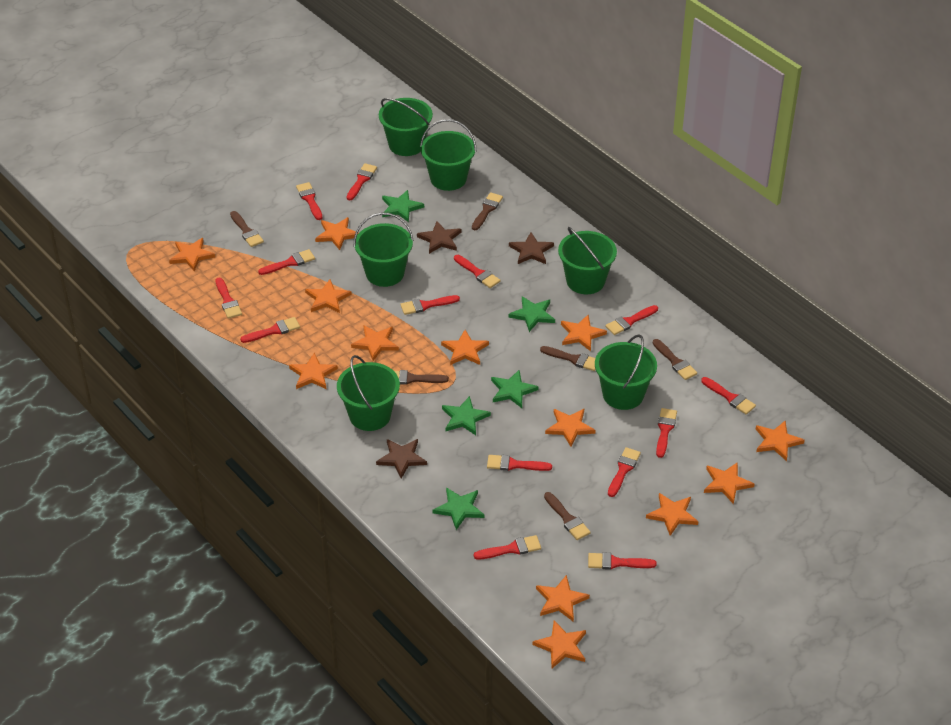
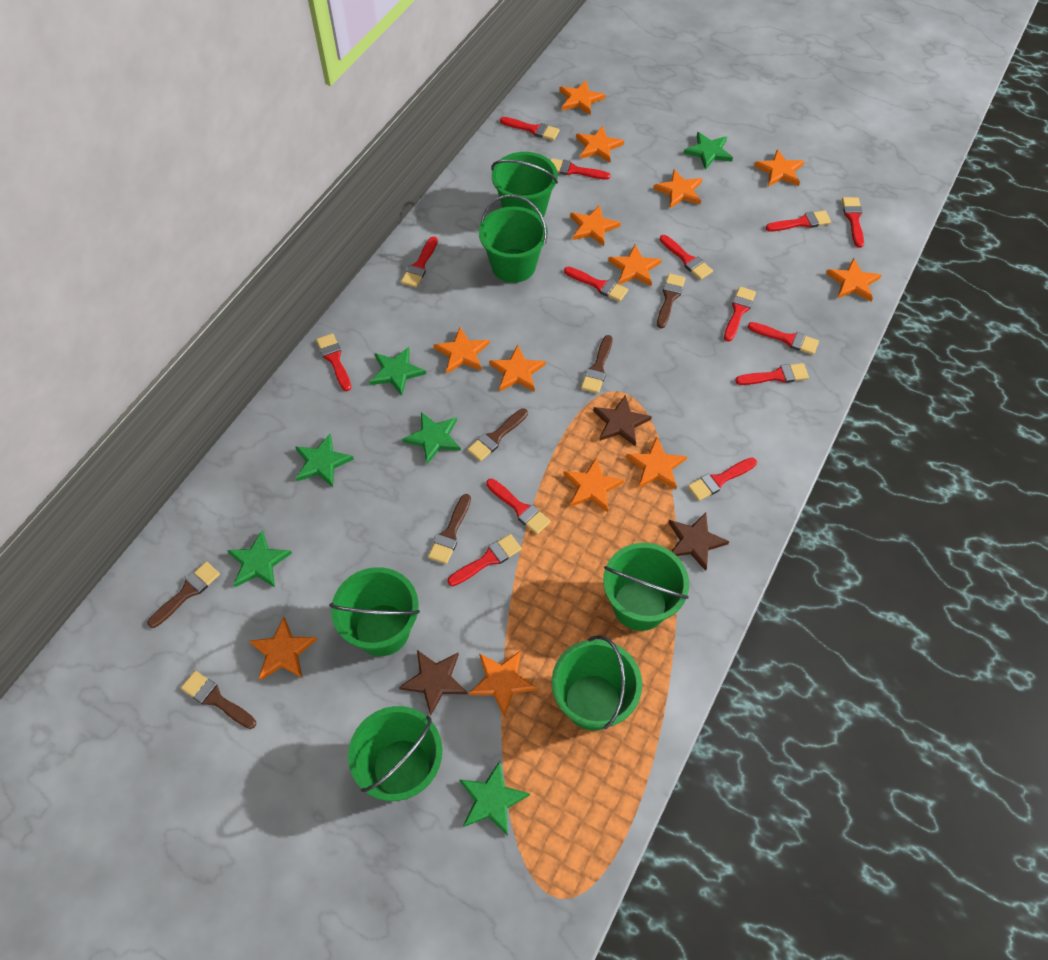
green star: [382,190,424,222] [433,487,484,530] [442,396,491,435] [491,370,539,408] [509,296,555,332] = 5 -> [227,531,292,587] [296,434,354,487] [369,347,426,396] [402,412,461,464] [459,761,530,836] [683,132,733,170] = 6

